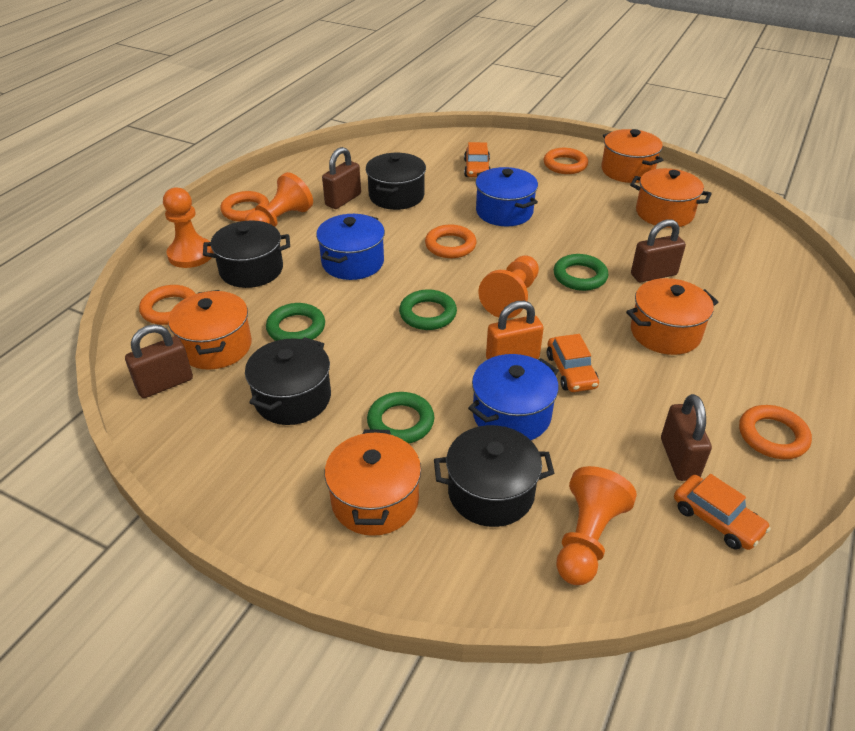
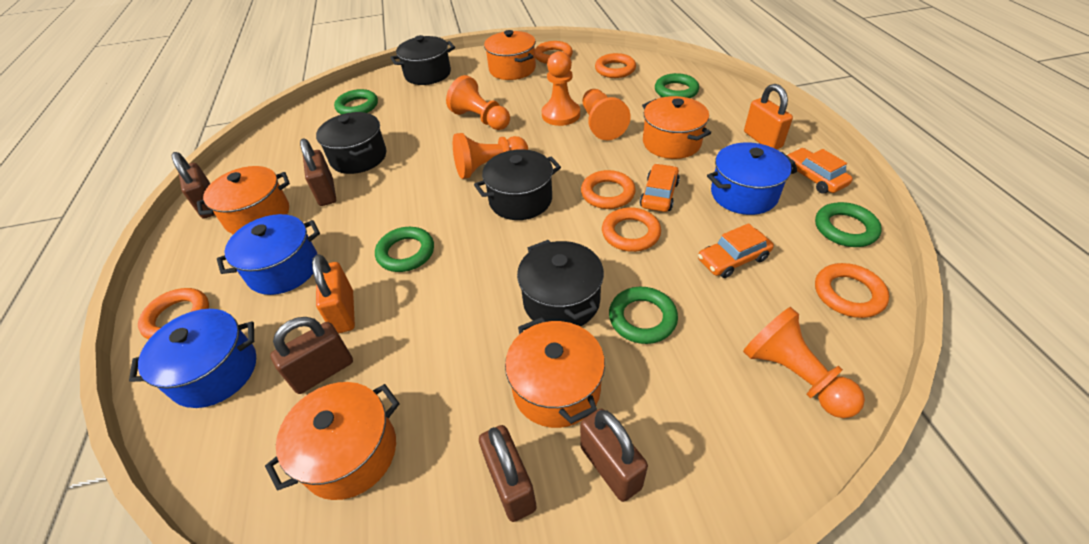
brown padlock: [125,324,193,398] [322,147,361,209] [631,219,686,282] [661,394,712,481] = 4 -> [172,152,215,219] [270,317,353,394] [300,139,336,206] [479,425,537,522] [580,409,648,502] = 5
green ring: [266,303,325,341] [367,392,434,444] [399,289,457,330] [554,254,608,291] = 4 -> [334,89,378,114] [375,227,434,272] [609,287,678,344] [655,73,699,98] [815,202,882,247] = 5
orange padlock: [486,301,544,360] = 1 -> [312,254,355,334] [744,84,793,150] = 2
orange pawn: [163,187,214,268] [245,172,313,227] [478,256,539,318] [556,466,637,585] = 4 -> [446,75,510,130] [453,133,528,179] [542,51,580,126] [583,89,631,140] [743,307,865,418] = 5
orange ring: [139,285,195,325] [220,191,269,222] [425,224,476,258] [543,148,588,174] [739,405,812,459] = 5 -> [138,288,209,339] [535,41,573,64] [581,170,636,209] [595,53,636,78] [602,207,661,252] [815,263,889,318] = 6

